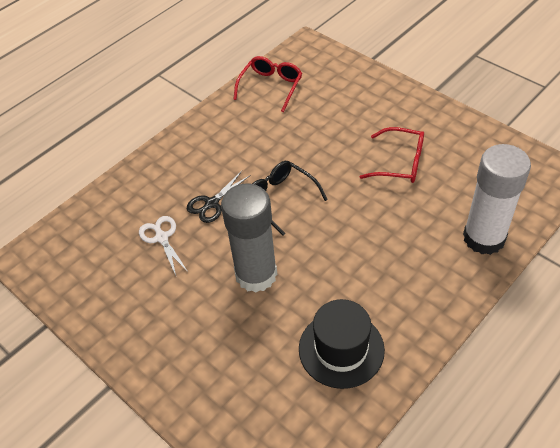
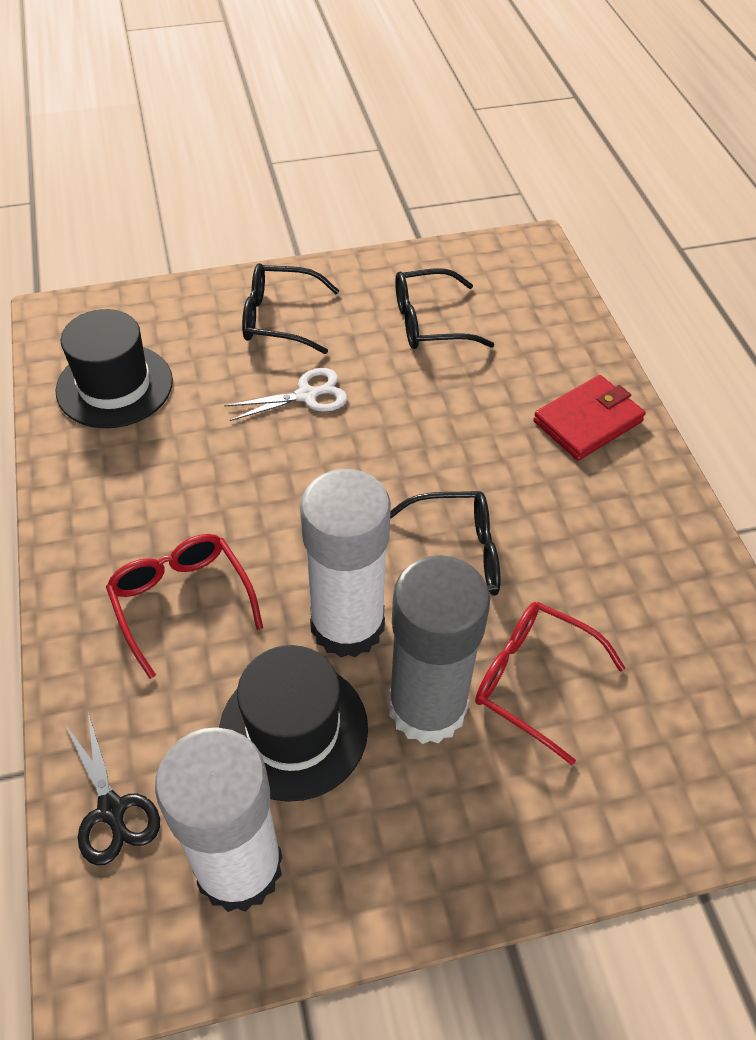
black glasses: [252,161,328,236] = 1 -> [242,263,339,354] [390,491,500,596] [395,268,494,349] = 3
black hat: [299,299,385,389] = 1 -> [55,309,173,428] [219,645,368,802] = 2
red wallet: none = 0 -> [533,375,646,461] = 1
white glue stick: [463,144,531,255] = 1 -> [155,727,283,912] [300,469,391,658] = 2

